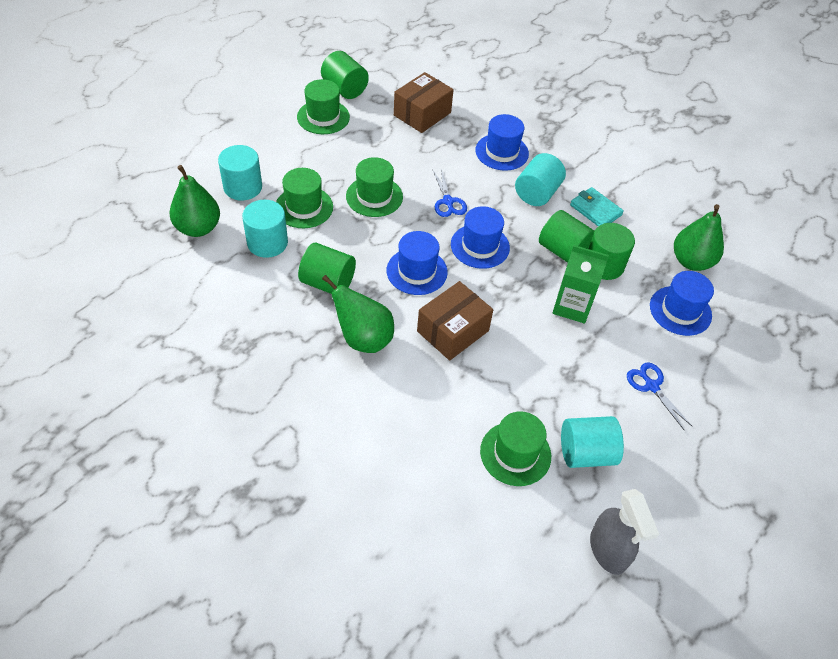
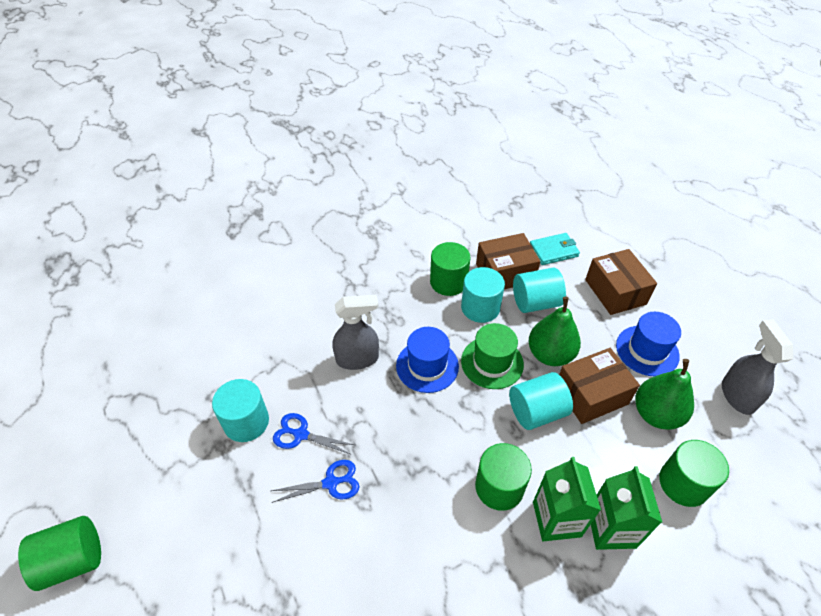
blue hat: [387,231,448,295] [451,206,510,269] [475,114,529,171] [650,271,714,336] = 4 -> [396,327,459,393] [616,312,681,376] = 2
brown box: [394,72,454,133] [417,281,493,361] = 2 -> [476,233,541,289] [559,348,640,424] [585,249,657,315] = 3
green carton: [553,245,609,323] = 1 -> [533,457,601,541] [591,466,662,550] = 2
green hat: [276,168,333,228] [297,79,350,134] [346,157,403,217] [480,411,551,486] = 4 -> [461,323,524,389] = 1
green pear: [170,165,220,237] [322,275,394,353] [674,204,724,271] = 3 -> [528,297,581,366] [635,359,694,430] = 2
grey spray bottle: [590,489,659,575] = 1 -> [332,295,379,370] [722,319,794,415] = 2

